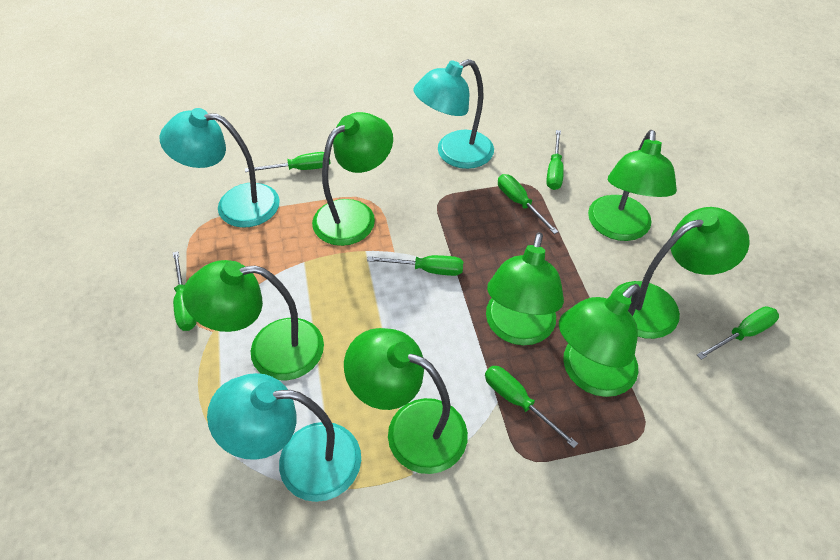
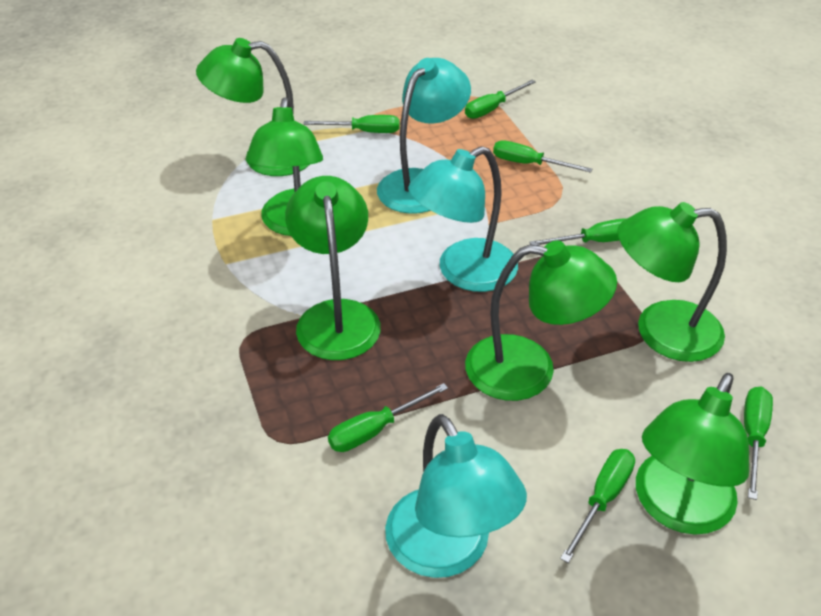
green lamp: [183,260,324,380] [312,112,393,246] [344,328,468,474] [486,232,564,345] [559,284,640,397] [588,130,677,241] [611,207,750,339] = 7 -> [196,38,309,176] [246,97,323,236] [285,176,381,360] [465,241,617,401] [617,202,727,362] [636,373,749,535] = 6

